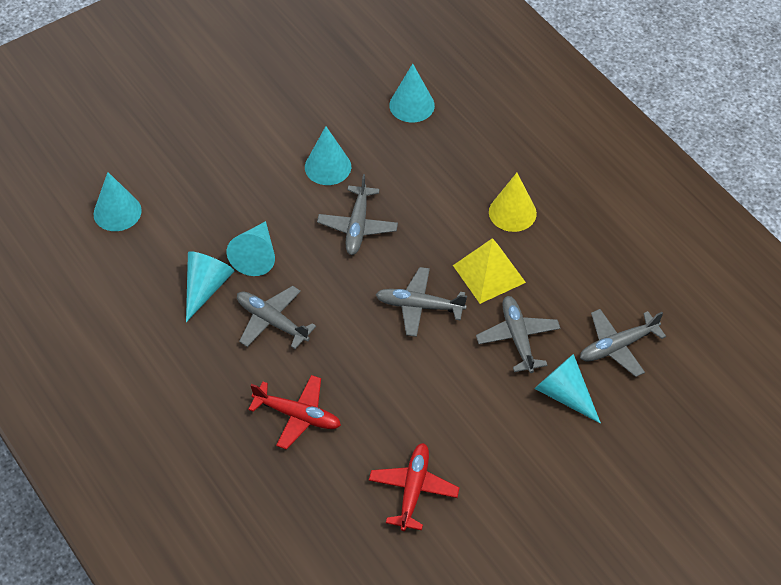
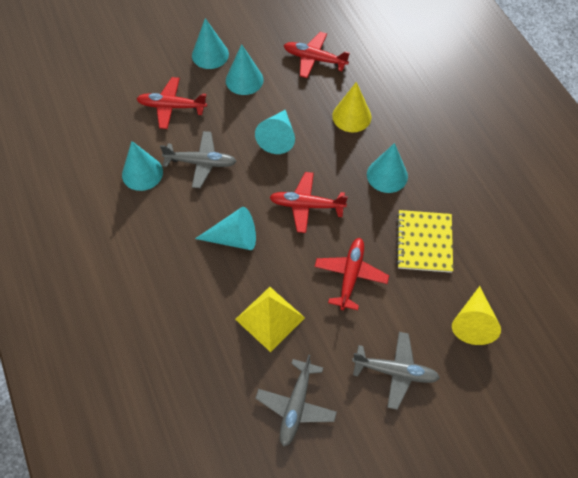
grey plane: [237,286,316,349] [317,174,398,255] [376,267,467,337] [476,296,560,373] [580,309,666,377] = 5 -> [160,131,237,188] [255,354,337,446] [352,332,440,410] = 3
red plane: [248,375,341,450] [369,443,460,531] = 2 -> [137,77,207,129] [269,172,348,233] [283,32,350,78] [315,238,389,310] = 4
yellow cone: [489,173,537,232] = 1 -> [332,82,372,132] [452,286,501,345] = 2
yellow notebook: none = 0 -> [396,210,453,273] = 1

